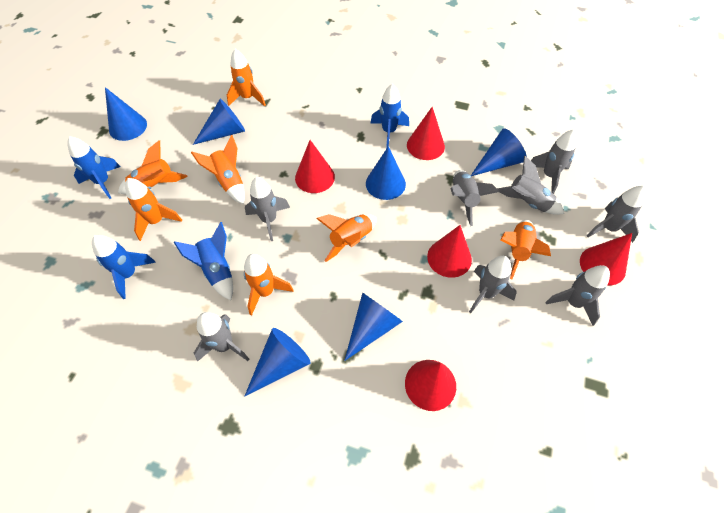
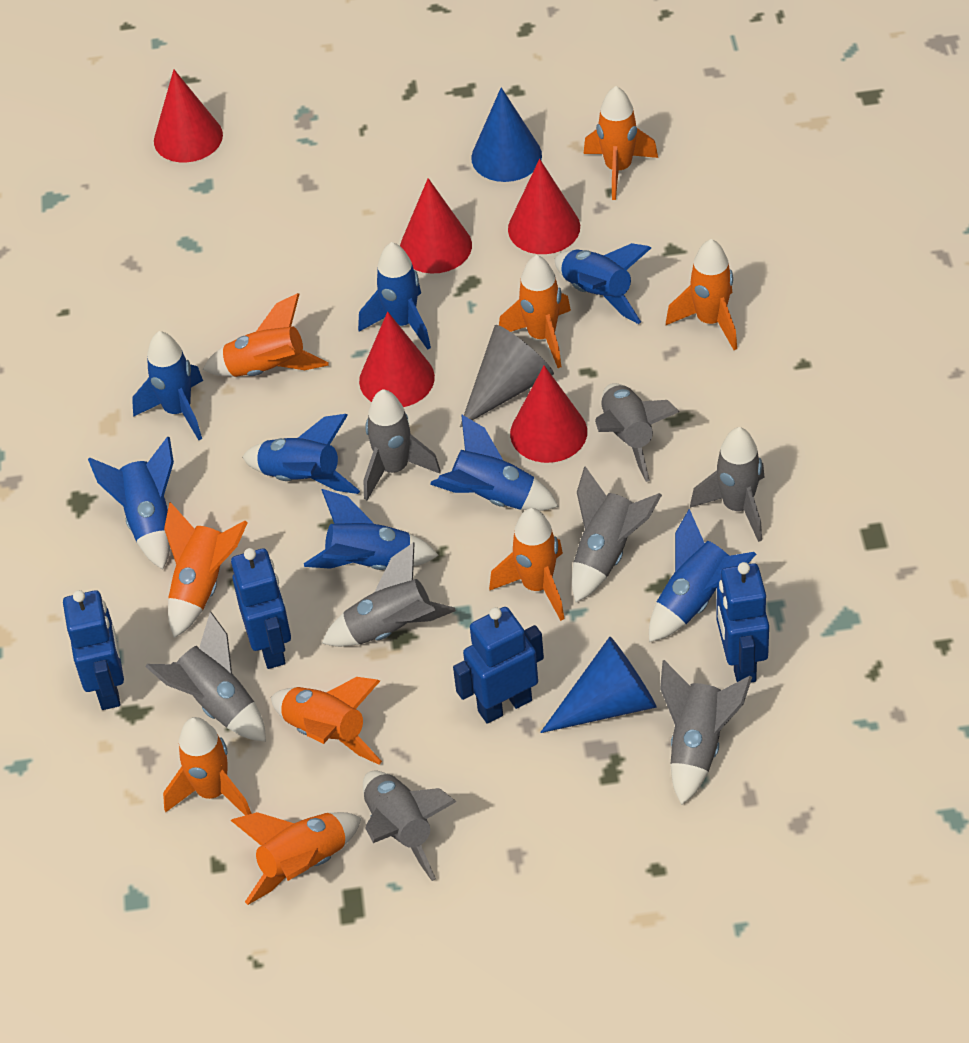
blue cone: [105,87,147,141] [193,99,245,145] [245,328,311,396] [344,292,403,361] [366,146,406,200] [471,128,527,176] = 6 -> [471,87,542,182] [540,637,657,733] = 2
blue robot: none = 0 -> [63,590,124,710] [231,548,291,669] [453,607,544,724] [716,562,769,683] = 4
blue rocket: [67,136,121,199] [92,235,156,299] [174,222,233,300] [371,83,409,148] = 4 -> [88,436,174,570] [132,331,203,440] [242,414,360,494] [304,489,439,570] [358,242,431,350] [430,415,559,511] [555,243,651,324] [649,509,756,642] = 8
grey cone: none = 0 -> [460,325,554,427] = 1
orange rocket: [118,140,188,194] [125,178,182,241] [191,135,245,204] [227,49,266,106] [244,254,294,316] [316,214,377,262] [500,220,551,279] = 7 -> [163,717,252,815] [164,502,248,638] [203,293,329,377] [230,812,362,905] [271,677,382,764] [489,508,564,621] [499,255,571,368] [583,86,658,200] [666,239,737,350] = 9

